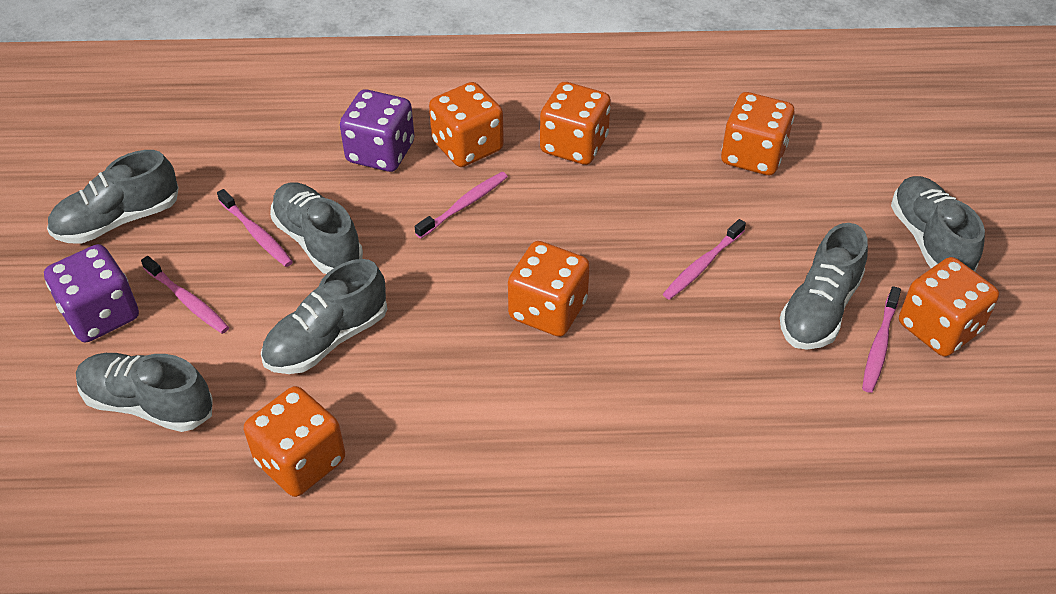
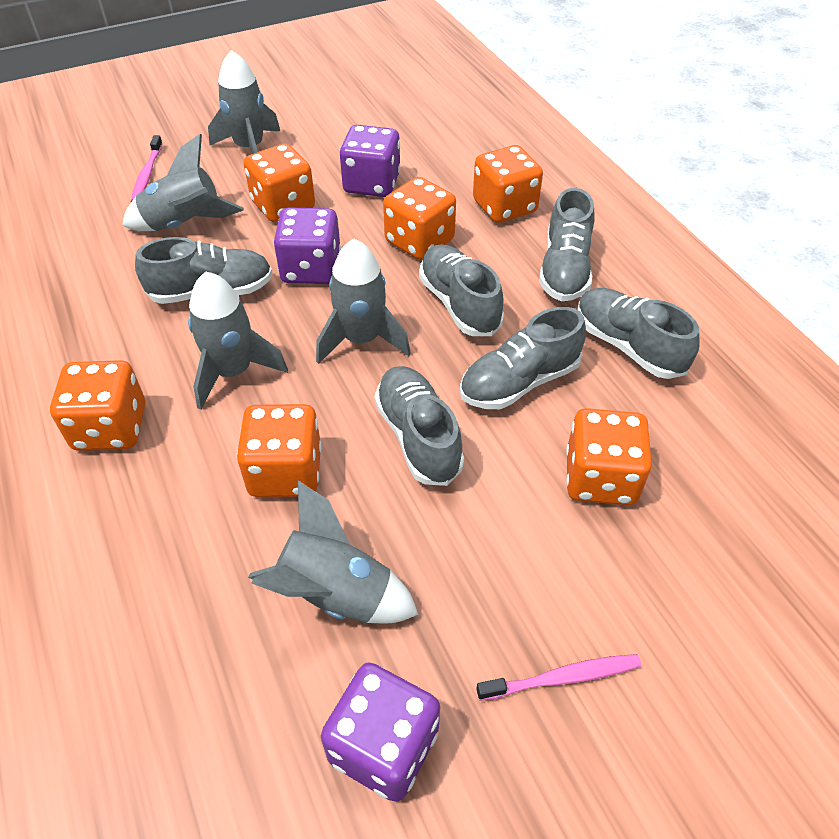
grey rocket: none = 0 -> [122,134,244,231] [188,272,288,410] [208,50,280,154] [248,480,419,623] [316,239,411,364] = 5
pink toothbrush: [141,256,229,334] [217,189,293,267] [415,172,508,238] [663,219,746,300] [862,286,901,393] = 5 -> [131,135,163,202] [476,654,641,701] = 2
purple dice: [44,244,139,343] [340,89,414,172] = 2 -> [274,207,341,284] [321,662,440,802] [340,125,401,197] = 3

